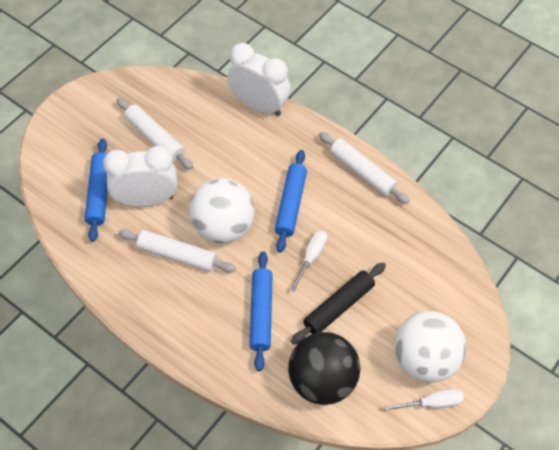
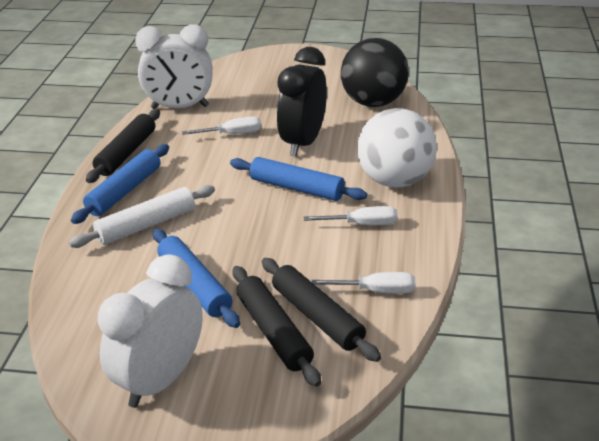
black clock: none = 0 -> [277,47,327,157] = 1
black rolling pin: [291,263,386,344] = 1 -> [86,109,160,183] [232,266,321,387] [262,258,381,362] = 3
white ball: [189,178,255,243] [395,311,466,382] = 2 -> [357,108,437,187] = 1
white rolling pin: [117,98,193,169] [119,230,236,272] [319,132,410,204] = 3 -> [69,185,215,248] = 1
white screwdriver: [290,230,327,291] [384,389,464,411] = 2 -> [182,116,261,135] [304,206,398,225] [311,272,415,294] = 3

